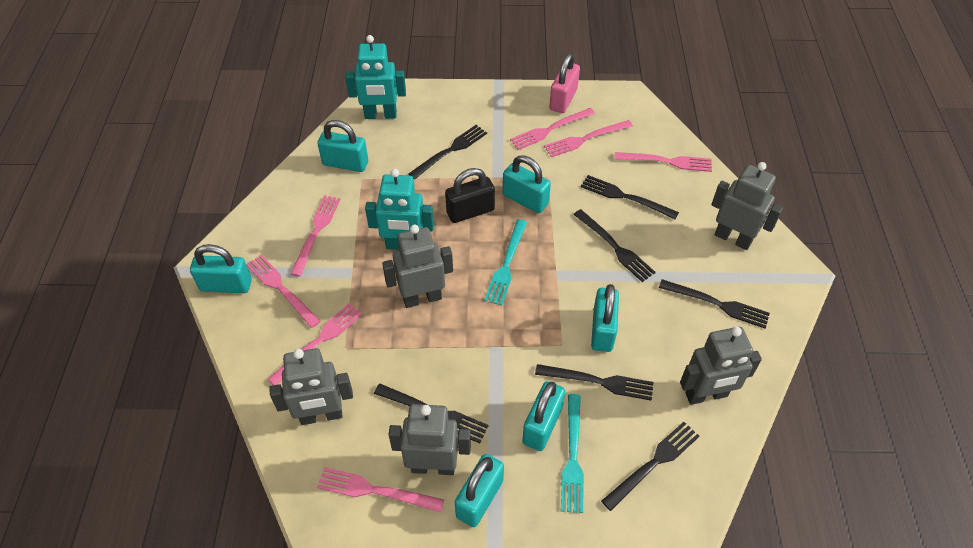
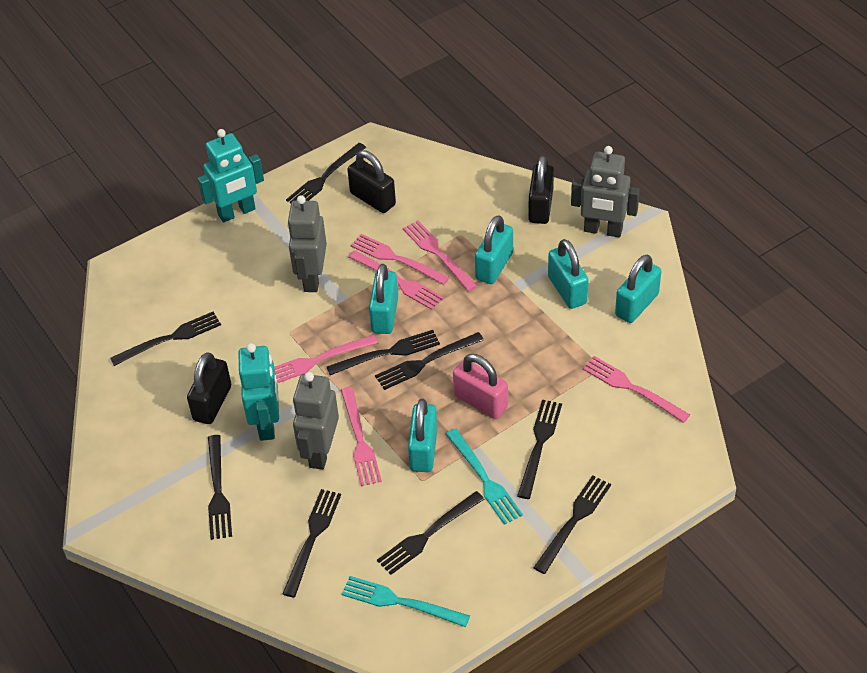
black fork: [374,384,489,443] [409,125,487,179] [535,364,653,401] [573,209,656,282] [581,175,679,219] [601,422,700,511] [659,279,770,328] = 7 -> [110,312,221,366] [208,435,232,540] [283,489,341,597] [286,143,366,204] [327,330,440,375] [375,332,484,390] [377,491,484,575] [517,400,562,499] [534,475,611,574] = 9
black padlock: [445,168,495,223] = 1 -> [187,352,231,424] [347,150,396,213] [528,156,554,224] = 3
grey robot: [269,348,353,425] [382,225,453,308] [388,404,471,475] [680,327,762,405] [711,162,783,250] = 5 -> [287,195,327,292] [293,372,339,470] [571,146,640,237] = 3
pink fork: [246,255,321,328] [267,303,362,385] [290,195,341,277] [317,467,444,513] [510,108,595,150] [544,120,633,157] [615,152,712,172] = 7 -> [274,335,378,383] [341,387,382,486] [349,250,444,310] [351,234,450,285] [403,220,477,292] [583,356,690,423] = 6
turquoise padlock: [190,244,252,293] [317,120,368,172] [455,454,504,527] [503,155,551,213] [522,381,565,451] [591,284,619,352] = 6 -> [369,264,398,334] [408,399,437,472] [475,215,513,284] [548,239,589,309] [615,255,661,323] = 5

